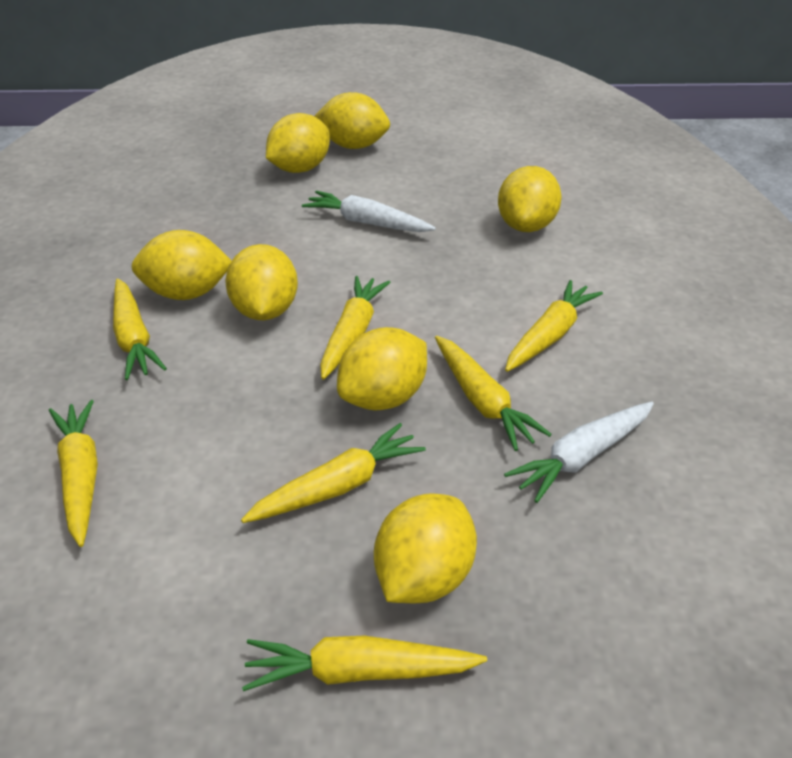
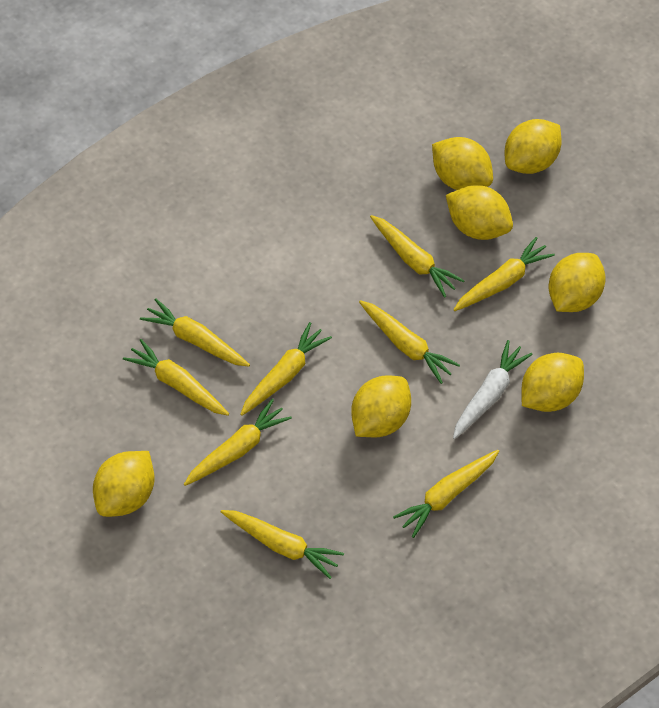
white carrot: [302,191,436,232] [504,402,654,503] = 2 -> [453,340,533,439] = 1
yellow carrot: [49,400,98,547] [113,279,167,380] [241,423,426,523] [242,636,487,691] [320,276,390,380] [435,336,552,451] [505,280,603,372] = 7 -> [123,339,229,416] [140,298,250,367] [184,399,292,486] [221,510,344,579] [240,322,332,416] [359,300,460,384] [370,215,464,298] [393,450,499,538] [453,237,555,311] = 9

